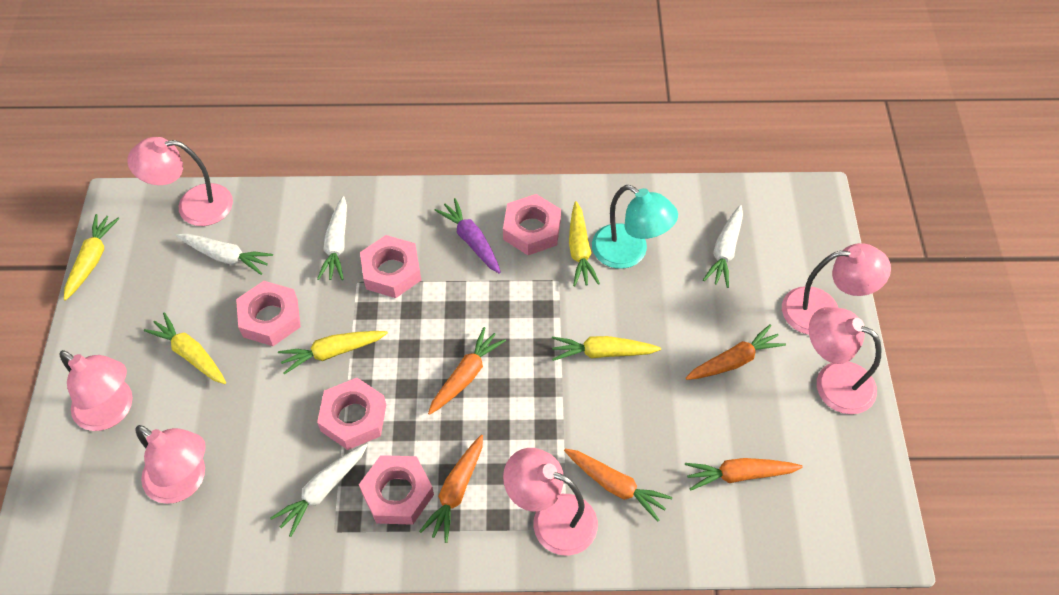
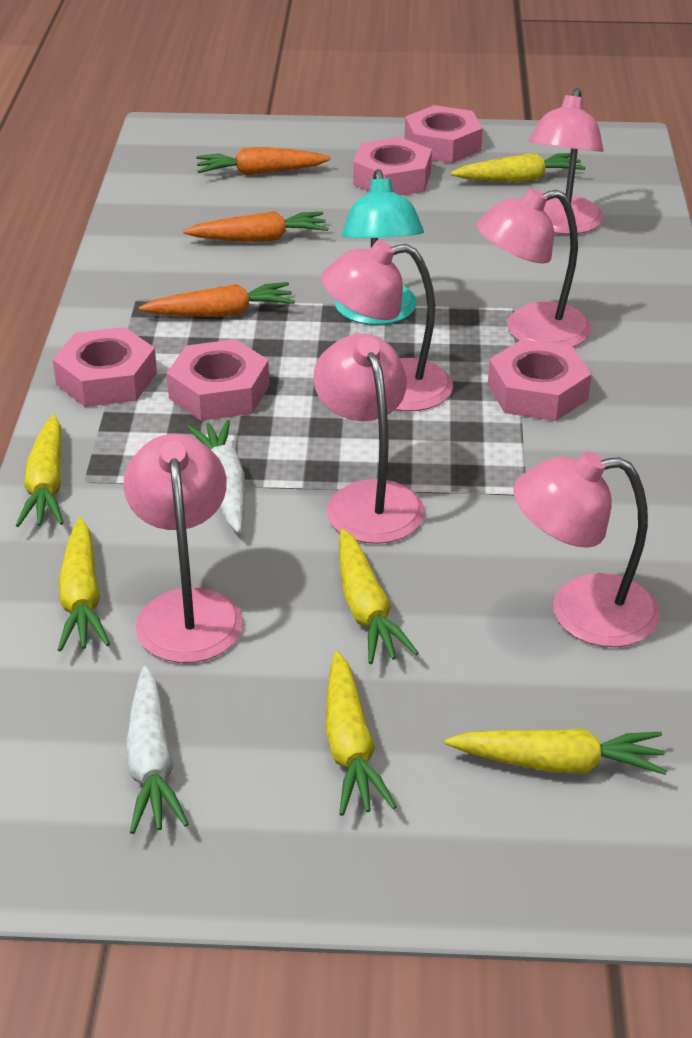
orange carrot: [419,435,483,543] [428,327,506,415] [564,449,672,522] [685,458,803,491] [686,324,786,380] = 5 -> [139,282,295,317] [183,211,328,242] [196,147,331,175] = 3
purple carrot: [434,198,501,274] = 1 -> none = 0
white carrot: [176,233,273,275] [270,444,367,537] [317,196,347,280] [703,205,743,288] = 4 -> [126,666,189,834] [187,420,245,533] = 2
yellow carrot: [64,214,120,301] [144,313,226,384] [278,331,388,375] [552,336,661,361] [569,201,600,287] = 5 -> [15,414,63,527] [58,517,110,652] [326,651,397,816] [339,529,419,664] [445,729,667,775] [451,153,586,182] = 6

